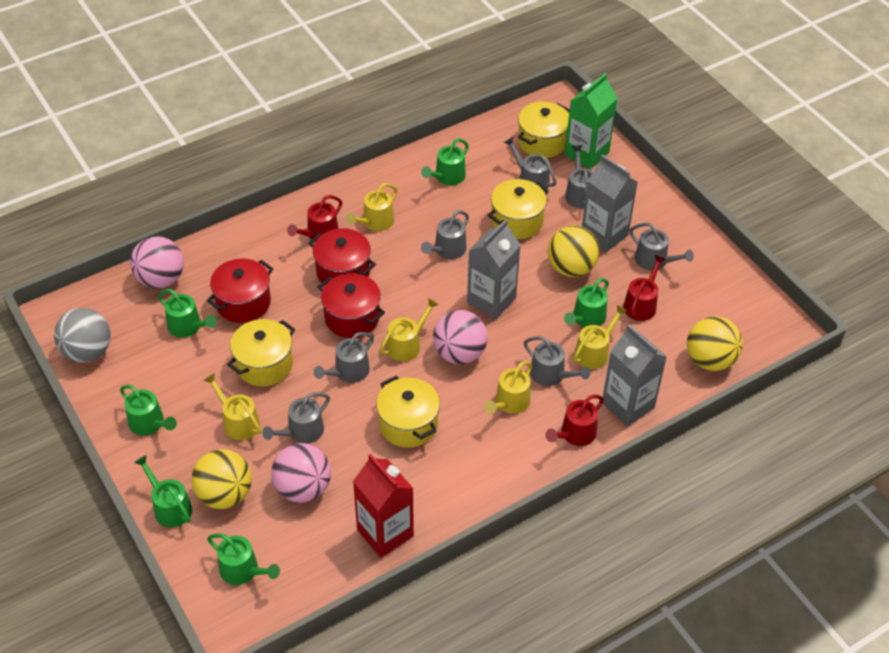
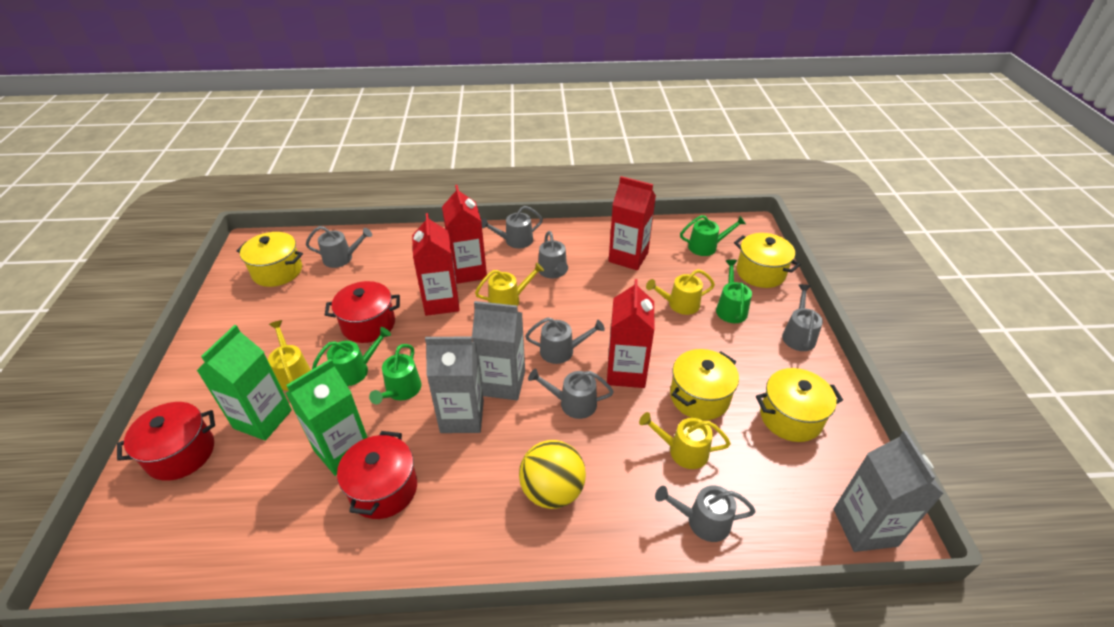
green carton: [565,73,618,169] = 1 -> [197,325,292,441] [286,359,368,476] = 2
green watering can: [120,385,177,435] [134,455,192,527] [158,289,217,338] [207,533,280,585] [421,138,469,185] [564,278,609,327] = 6 -> [312,327,391,386] [369,344,422,404] [680,215,746,256] [716,260,752,323] = 4
grey ball: [54,308,111,363] = 1 -> none = 0
pink ball: [130,236,184,289] [271,443,331,503] [433,310,488,364] = 3 -> none = 0
red carton: [353,454,414,558] = 1 -> [412,213,460,316] [442,185,487,284] [607,279,654,388] [609,176,656,270] = 4
red watering can: [287,195,342,242] [545,395,604,446] [623,255,665,321] = 3 -> none = 0
yellow ball: [192,449,252,509] [548,225,600,277] [687,316,743,371] = 3 -> [519,440,586,509] = 1
yellow watering can: [203,373,261,440] [346,183,397,231] [380,298,439,362] [484,361,532,414] [573,305,628,369] = 5 -> [268,320,311,391] [475,262,544,306] [639,412,731,469] [646,269,715,315] = 4

